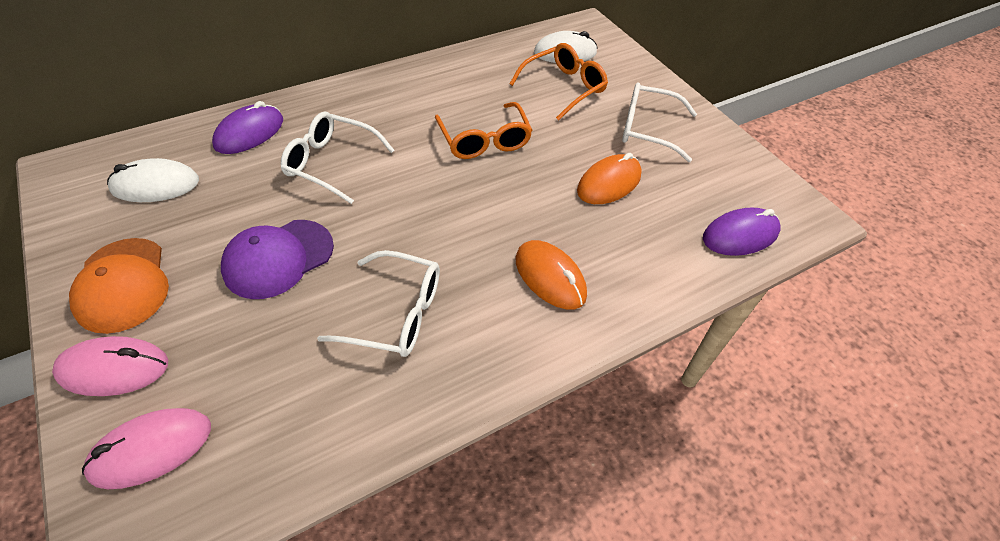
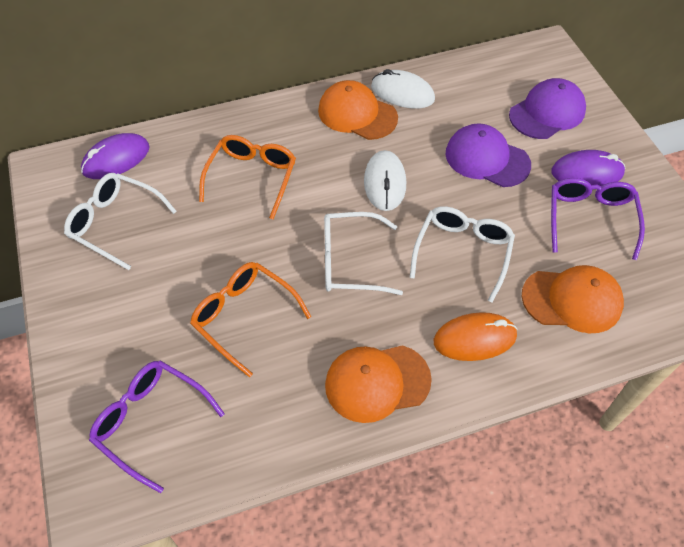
orange cap: [69,238,169,334] = 1 -> [318,80,398,140] [325,345,432,423] [522,265,624,334] = 3
orange mouse: [516,240,587,309] [577,153,642,204] = 2 -> [434,312,518,361] = 1
pink mouse: [52,336,168,396] [82,408,211,489] = 2 -> none = 0
purple cap: [221,220,334,299] = 1 -> [446,123,531,187] [509,78,586,139] = 2
purple glasses: none = 0 -> [89,361,225,493] [551,178,645,260] = 2

